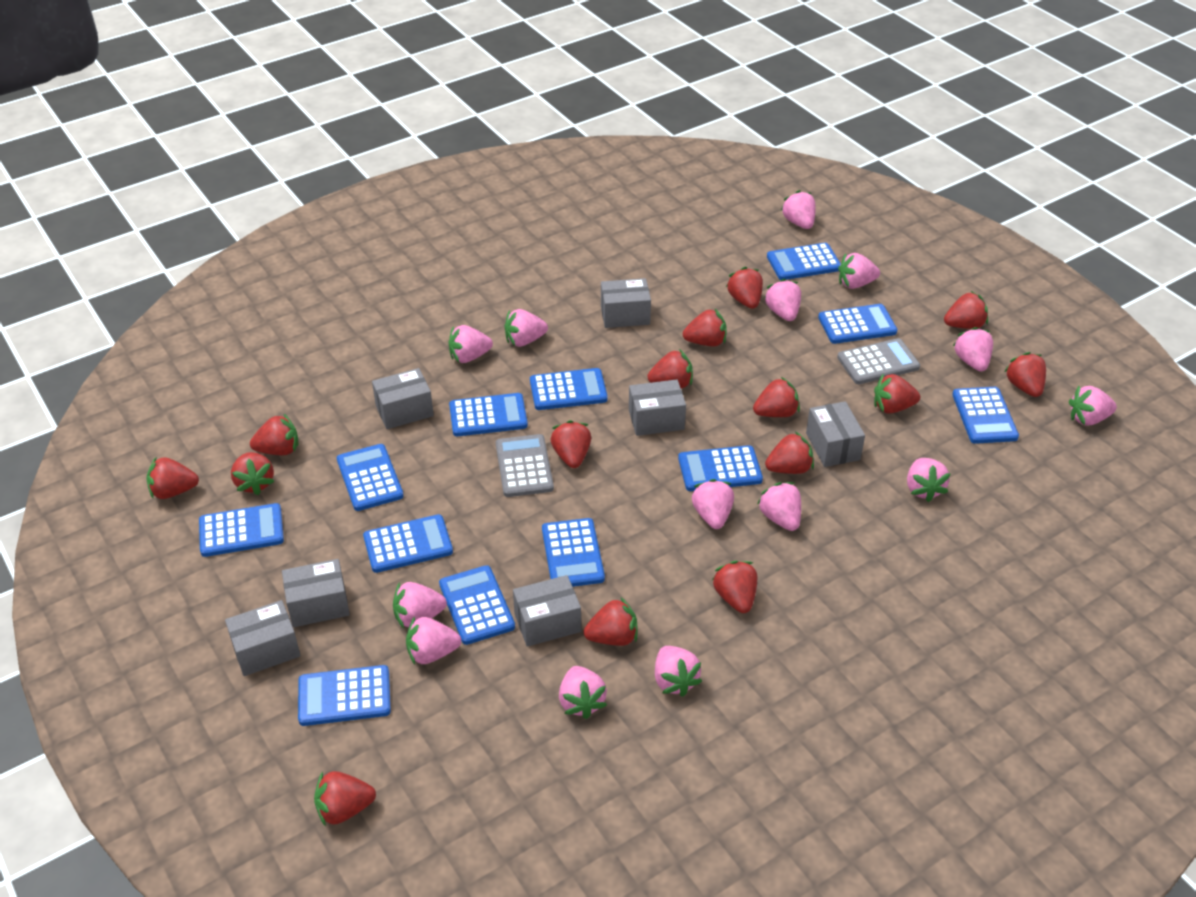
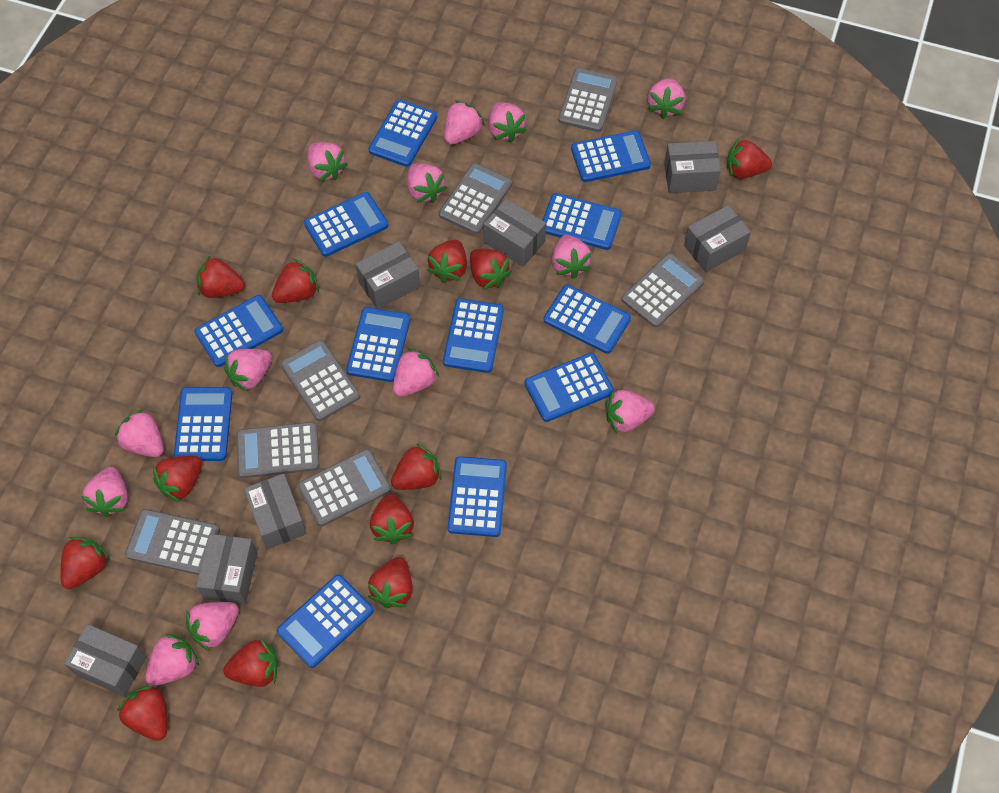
grey calculator: [496,434,554,497] [837,338,920,384] = 2 -> [125,509,220,575] [236,422,319,478] [280,340,360,421] [298,449,391,526] [439,163,512,234] [558,68,618,132] [621,253,704,328] = 7
pink strawberry: [393,582,447,629] [406,616,461,665] [448,325,493,363] [504,309,548,347] [559,666,607,719] [655,646,702,697] [692,479,734,529] [757,482,801,531] [764,279,801,321] [781,190,816,229] [838,253,880,289] [907,458,951,502] [953,327,993,372] [1069,386,1117,425] = 14 -> [81,467,128,517] [115,409,164,457] [145,633,199,686] [186,602,239,651] [224,349,272,392] [307,142,348,181] [393,349,439,397] [407,163,447,203] [444,100,485,145] [489,102,526,143] [552,235,592,279] [606,390,655,433] [648,78,685,119] = 13
red strawberry: [146,457,199,499] [231,452,275,495] [250,414,299,455] [314,771,376,827] [551,420,591,468] [584,598,638,646] [647,349,693,388] [683,309,727,347] [712,561,757,613] [726,267,763,309] [753,377,800,417] [765,432,814,474] [874,374,920,413] [944,291,988,329] [1004,352,1046,397] = 15 -> [60,537,110,589] [117,686,167,741] [153,456,202,502] [197,256,245,298] [223,638,278,687] [272,259,319,303] [368,557,413,608] [370,494,414,544] [391,443,442,490] [427,240,467,283] [470,249,512,290] [727,139,772,179] = 12

